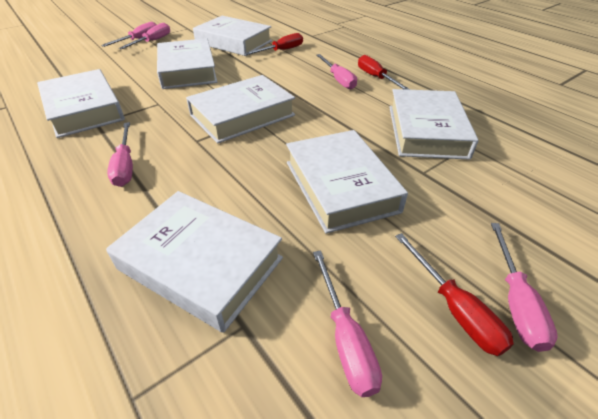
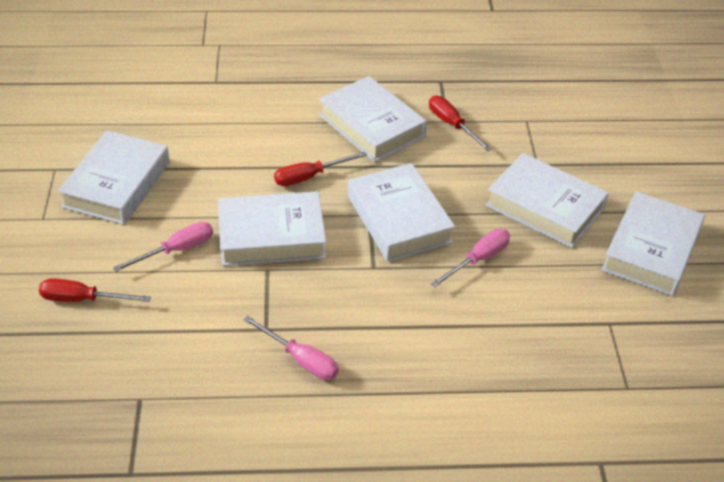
pink screwdriver: [101,22,157,47] [107,122,133,187] [119,23,170,49] [313,250,382,397] [316,54,357,89] [491,223,558,352] = 6 -> [113,222,213,272] [243,316,339,380] [431,229,510,287] = 3
white book: [37,69,125,138] [106,191,283,333] [157,38,217,89] [186,75,295,143] [193,16,272,56] [286,130,408,234] [389,89,478,160] = 7 -> [57,131,170,225] [218,192,326,266] [319,76,427,162] [348,163,455,262] [485,153,609,248] [602,191,705,296] = 6

